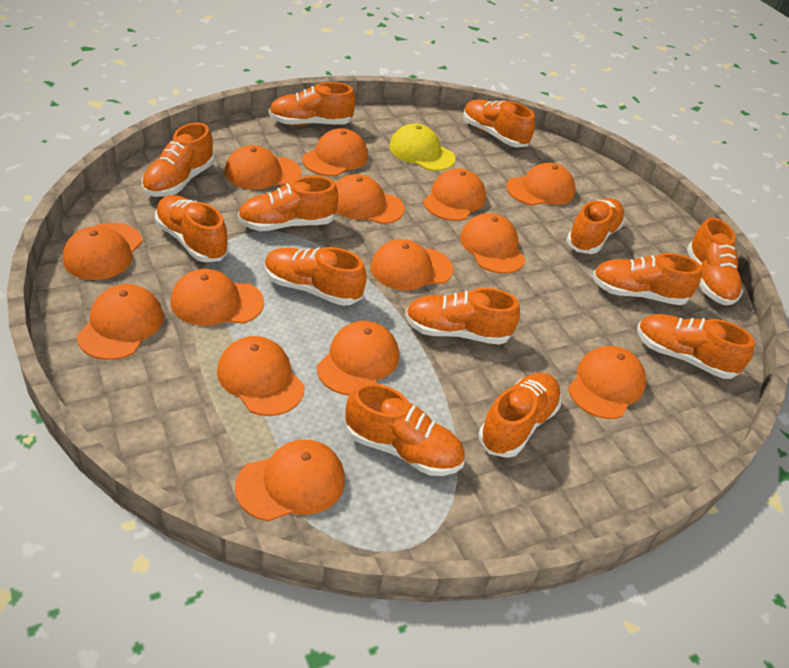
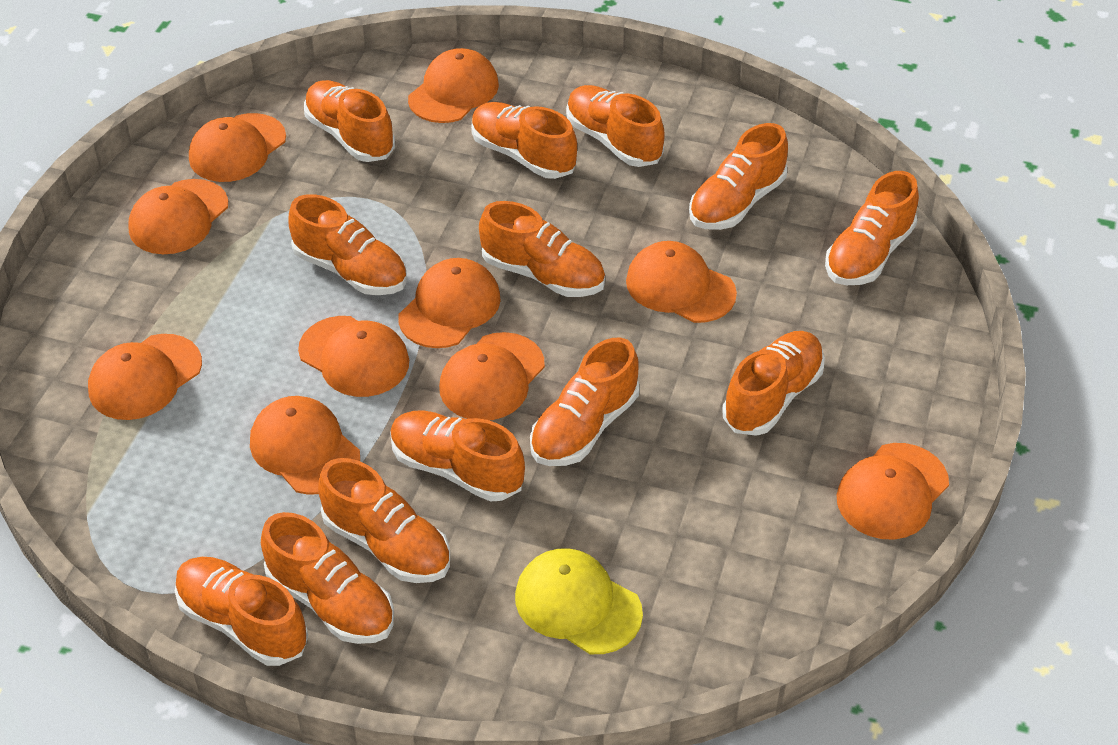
orange cap: [63,223,143,280] [77,284,164,360] [171,269,264,326] [217,336,305,416] [224,145,301,190] [235,439,345,521] [302,128,368,176] [317,321,399,396] [335,174,405,224] [371,239,453,290] [423,168,486,221] [460,213,525,274] [506,163,576,206] [568,346,646,419] = 14 -> [88,334,202,420] [128,179,228,254] [189,113,286,182] [250,396,360,495] [298,316,409,397] [398,258,501,348] [408,48,499,123] [439,332,545,420] [626,241,737,323] [837,443,949,540] = 10

